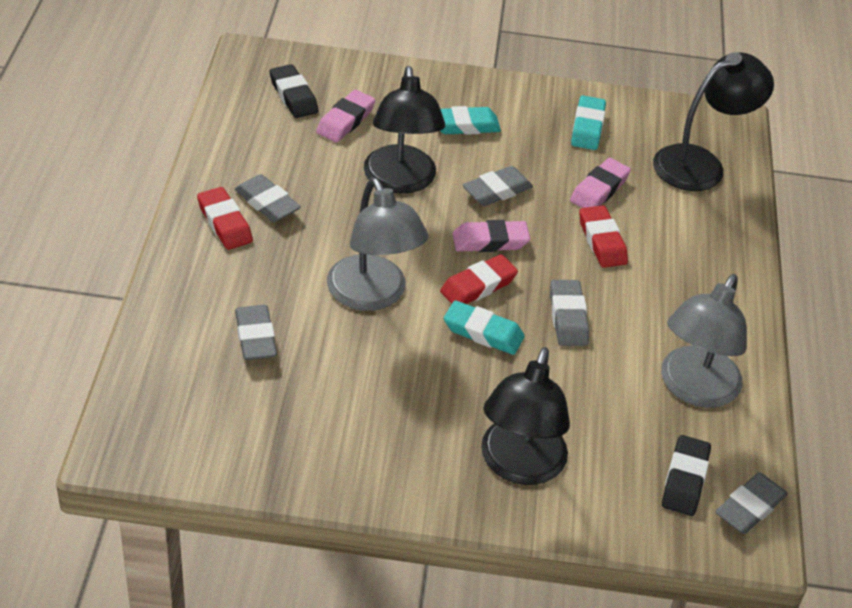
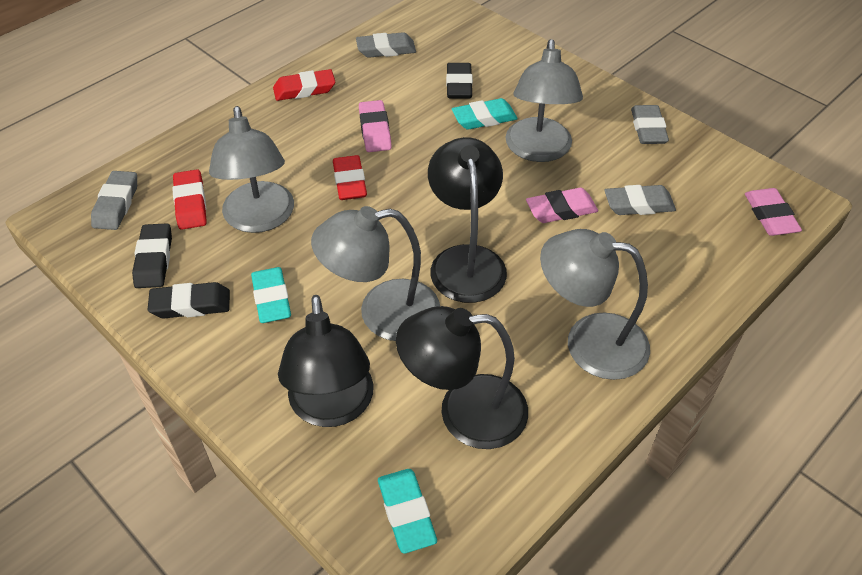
black eraser: [270,64,318,118] [662,435,711,516] = 2 -> [132,223,172,288] [147,282,230,319] [446,63,473,99] = 3
grey eraser: [234,174,301,222] [235,305,277,360] [463,166,533,206] [550,280,589,346] [715,472,788,534] = 5 -> [91,171,137,230] [356,32,416,58] [604,185,676,215] [631,105,669,144] = 4
grey lamp: [327,177,429,311] [661,274,747,408] = 2 -> [209,106,294,233] [311,206,440,341] [505,39,583,162] [540,229,650,380] = 4

